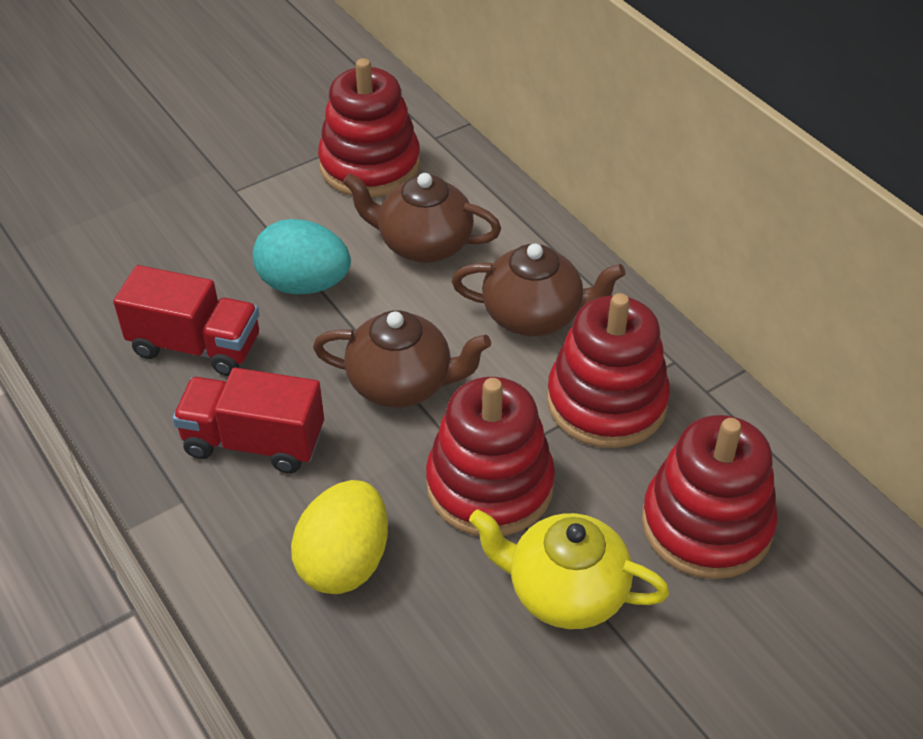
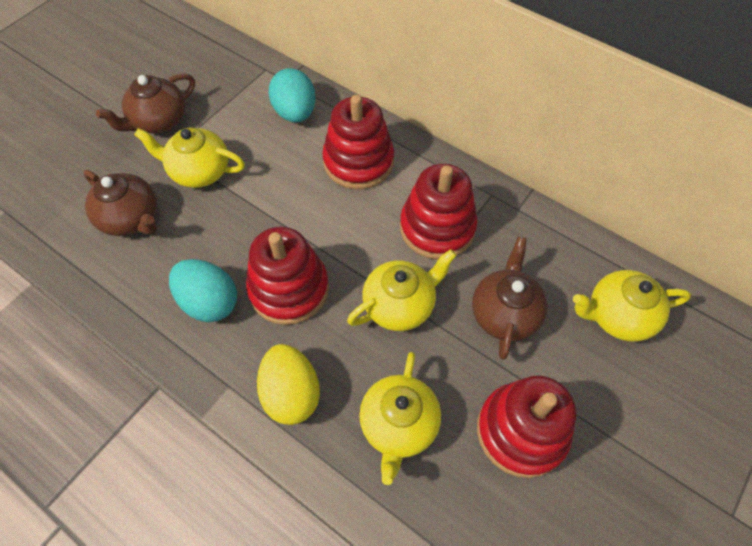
red truck: [113,265,259,376] [172,368,324,473] = 2 -> none = 0
turquoise egg: [253,219,351,295] = 1 -> [169,259,237,322] [268,68,316,123] = 2
yellow teapot: [469,510,670,629] = 1 -> [134,127,245,188] [347,249,457,331] [359,352,441,485] [573,270,691,342] = 4

